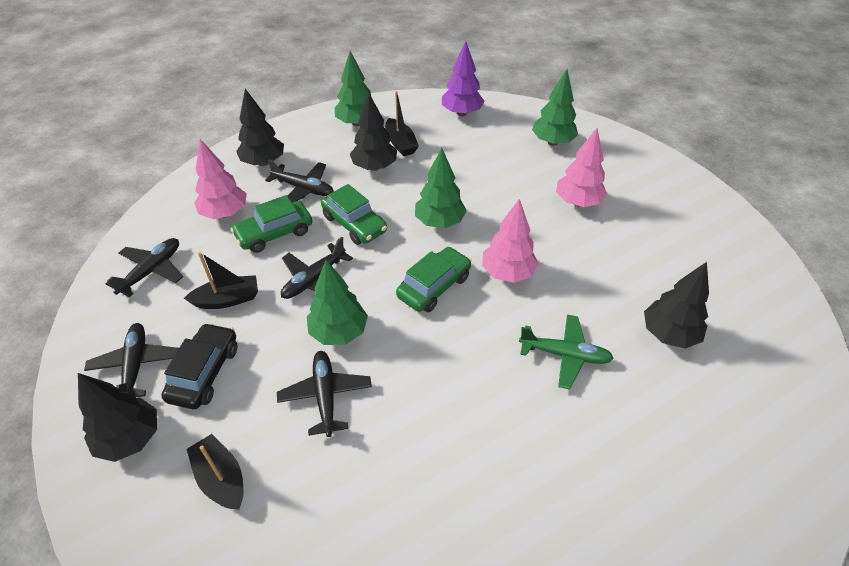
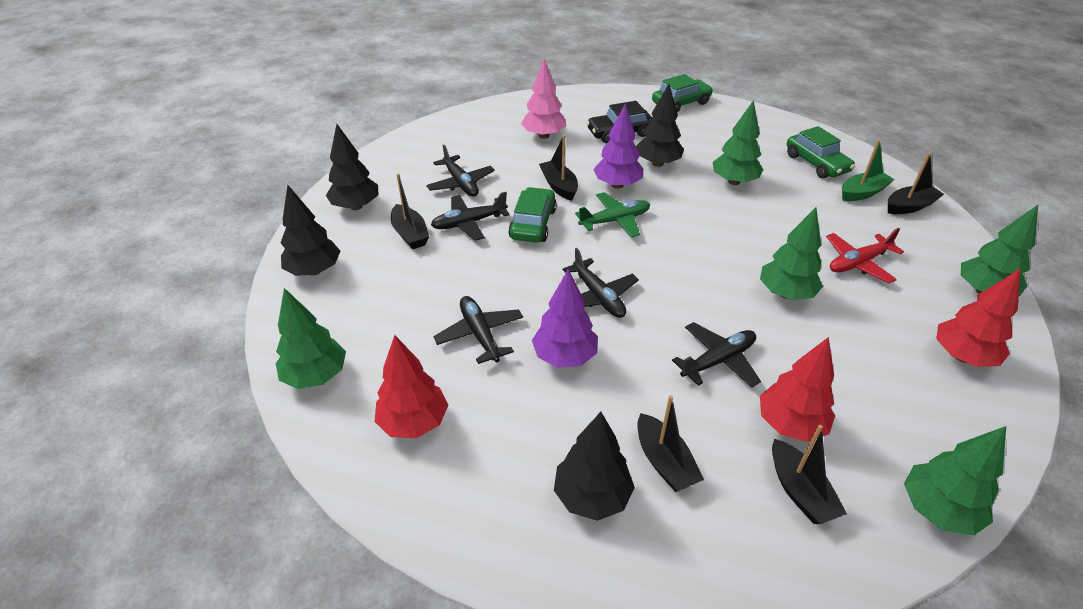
black boat: [184,252,258,309] [187,434,243,510] [385,91,419,156] = 3 -> [391,173,429,249] [539,135,578,201] [637,395,704,492] [772,425,847,524] [888,153,944,214] = 5
green boat: none = 0 -> [842,140,895,201] = 1
green tree: [307,260,368,345] [335,51,371,126] [415,148,467,228] [532,69,578,146] = 4 -> [276,288,346,389] [713,100,763,185] [760,207,823,300] [904,426,1006,536] [961,205,1038,296] = 5
pink tree: [194,139,247,219] [482,199,539,283] [556,128,607,207] = 3 -> [521,58,567,139] = 1
purple tree: [442,41,485,116] = 1 -> [532,269,598,368] [593,104,643,189] = 2
red plane: none = 0 -> [826,228,904,283] = 1
red tree: none = 0 -> [375,335,448,438] [760,337,835,442] [936,268,1021,367] = 3

